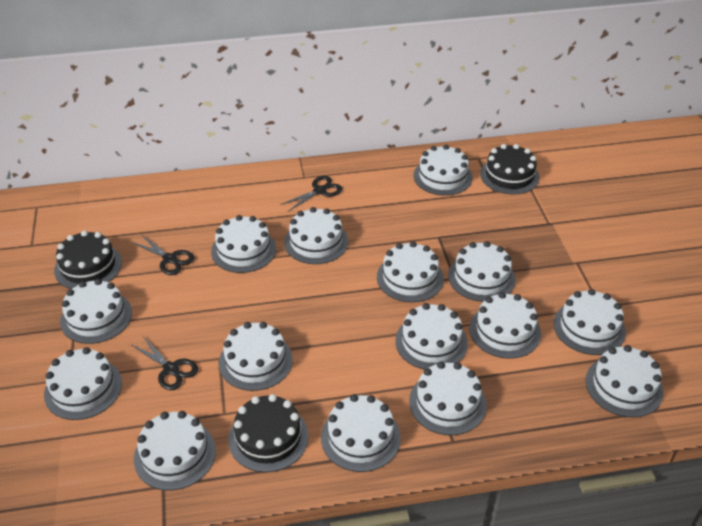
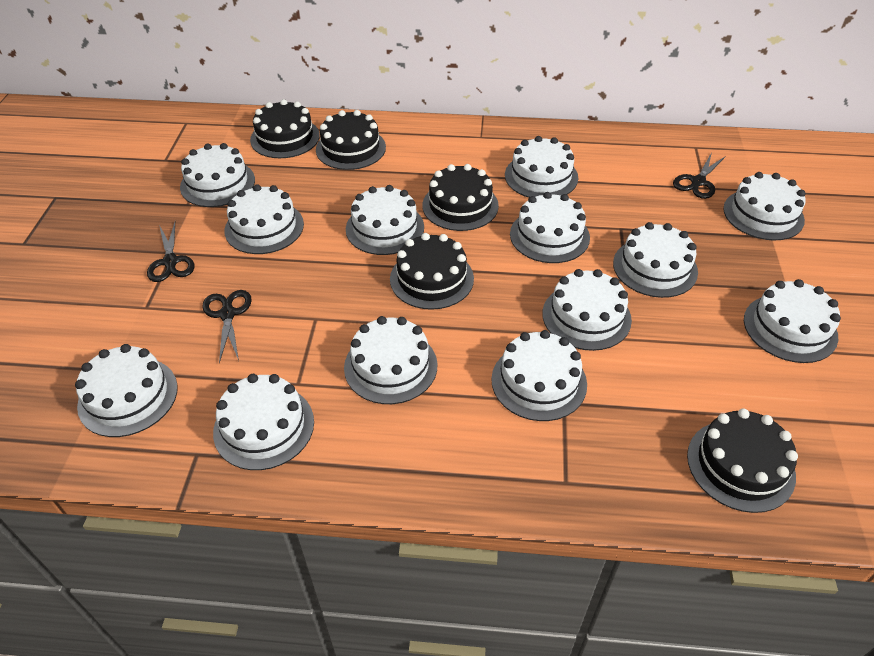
black cake: [54,231,122,289] [229,394,308,472] [480,144,540,194] = 3 -> [250,99,320,158] [316,110,386,170] [390,233,474,310] [422,164,499,231] [687,408,798,513] = 5
white cake: [44,347,122,420] [60,279,132,344] [134,411,216,490] [211,215,276,273] [219,322,293,391] [284,207,348,264] [321,394,401,472] [377,241,444,302] [395,303,468,370] [409,361,487,435] [414,145,473,196] [448,241,516,302] [469,292,541,359] [553,289,626,355] [585,345,663,418] = 15 -> [75,344,178,437] [180,143,255,207] [213,374,314,470] [224,184,304,254] [344,316,437,404] [346,185,424,255] [491,330,587,421] [505,136,578,198] [510,192,590,263] [542,269,632,351] [613,222,698,298] [723,172,806,240] [744,279,841,363] = 13

